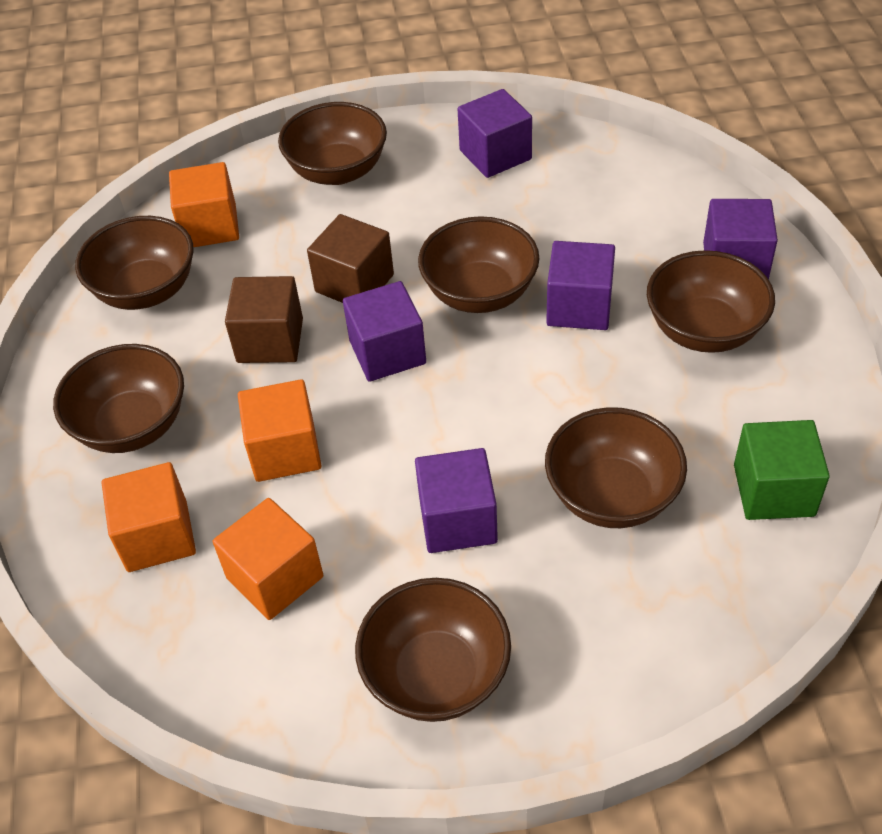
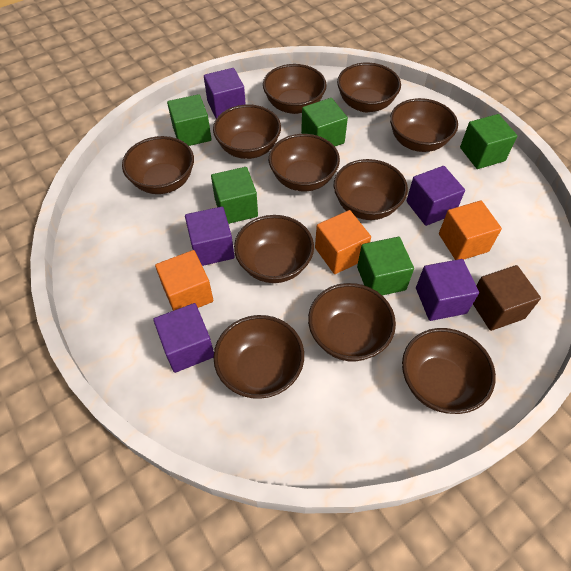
brown bowl: [53,344,184,453] [75,216,194,310] [278,102,387,185] [355,578,511,722] [418,216,540,313] [545,407,687,528] [647,250,775,353] = 7 -> [122,136,194,194] [213,104,281,159] [213,315,304,399] [234,215,314,283] [263,64,327,114] [269,134,340,191] [308,283,396,362] [334,159,408,220] [337,63,401,112] [390,98,458,152] [402,328,496,414] = 11
brown cube: [225,276,303,363] [307,214,394,303] = 2 -> [473,265,541,331] = 1
green cube: [734,420,830,520] = 1 -> [167,94,211,146] [211,167,258,224] [301,98,348,146] [357,237,414,296] [460,114,517,169] = 5
orange cube: [102,462,196,572] [169,162,239,247] [213,498,323,620] [238,379,321,482] = 4 -> [155,250,213,311] [315,210,371,274] [439,201,502,260] = 3

